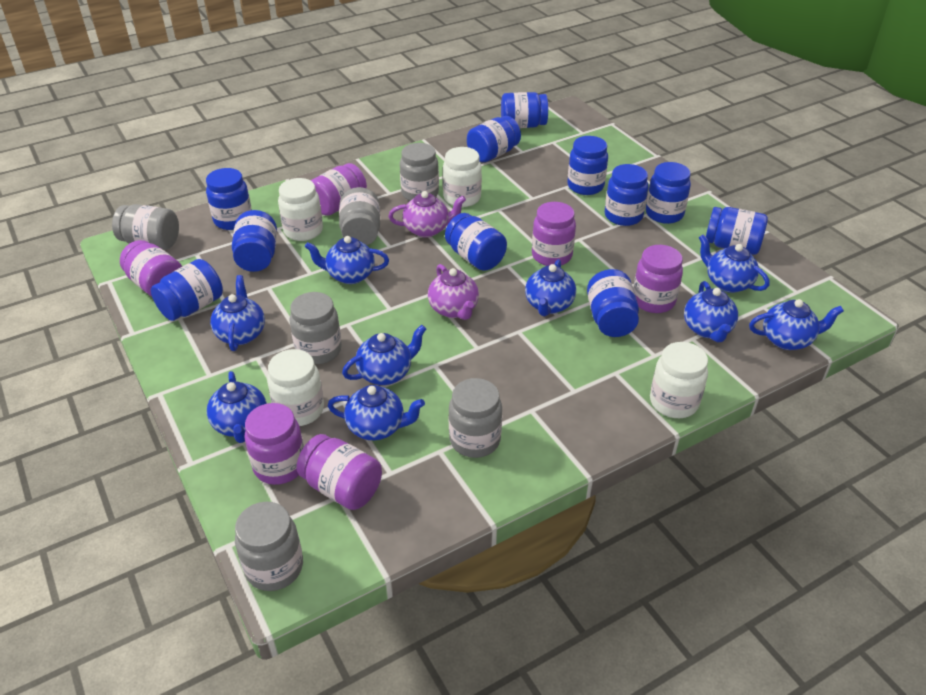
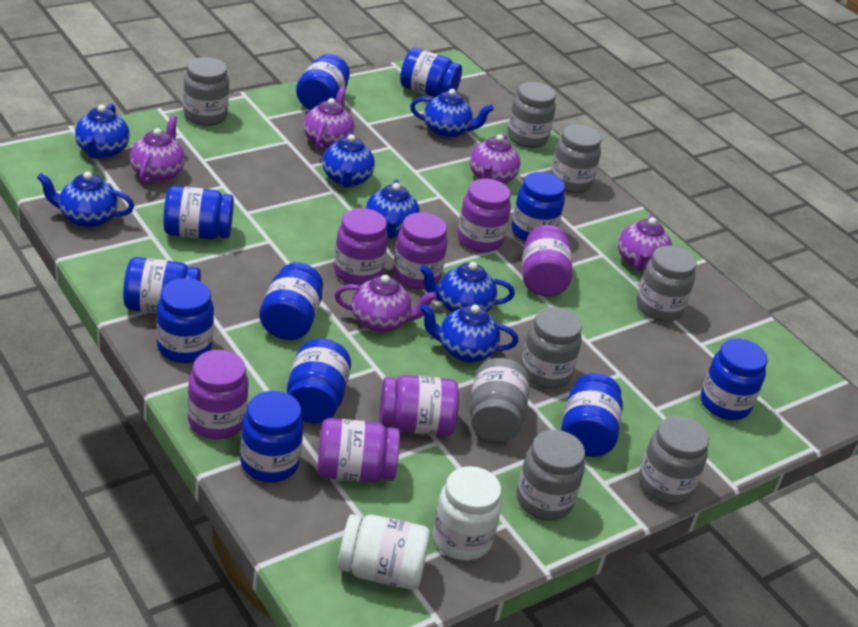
blue teapot: [207,371,267,443] [210,275,265,351] [305,236,389,284] [328,385,425,440] [342,325,426,385] [525,259,576,316] [684,281,738,342] [699,234,770,293] [749,299,844,350] = 9 -> [37,171,134,228] [75,104,130,159] [322,132,375,188] [366,180,420,239] [410,89,494,139] [420,262,515,312] [420,304,519,363] = 7
grey jar: [112,204,179,250] [235,502,303,591] [289,292,342,364] [339,187,380,245] [400,143,439,201] [449,378,502,458] = 6 -> [183,57,229,126] [470,358,530,442] [508,82,556,148] [517,430,585,521] [521,307,582,389] [550,124,601,193] [637,245,696,322] [639,416,709,504] = 8
purple jar: [120,240,182,297] [244,403,304,485] [296,434,382,510] [311,163,367,216] [532,202,576,266] [633,245,683,313] = 6 -> [188,350,248,439] [317,418,400,483] [334,208,388,286] [380,375,459,436] [393,212,448,289] [458,179,511,252] [522,225,572,296] = 7
purple teapot: [389,191,466,238] [428,264,479,320] = 2 -> [130,115,185,184] [304,87,354,150] [334,275,437,333] [470,134,521,184] [618,214,672,272] = 5
white jar: [267,349,324,426] [278,178,323,241] [443,147,482,207] [650,342,708,418] = 4 -> [338,514,430,590] [432,466,502,561] = 2

